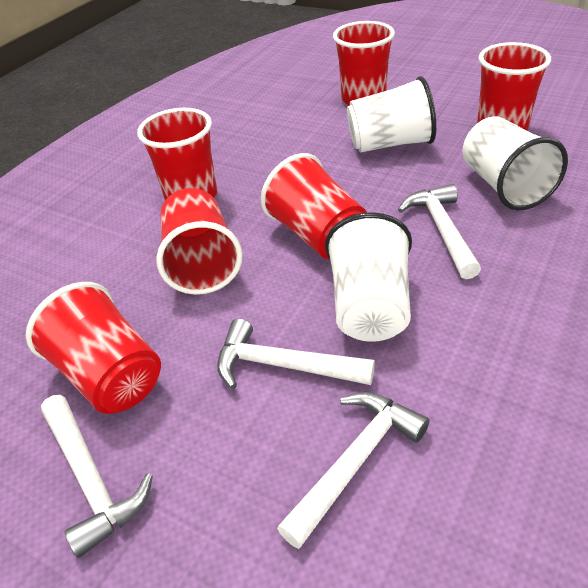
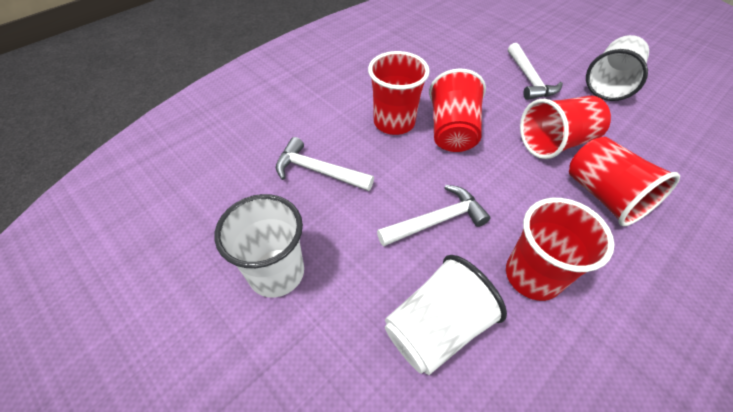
red cup: [26,282,161,414] [137,108,217,200] [156,188,243,295] [260,153,367,259] [333,21,395,106] [477,42,551,130] = 6 -> [368,51,430,135] [429,68,486,152] [506,198,615,301] [520,96,611,159] [569,137,680,226] = 5
white hammer: [41,395,153,558] [217,318,375,389] [277,392,429,549] [398,184,481,279] = 4 -> [276,137,374,191] [377,185,490,247] [508,43,563,100] = 3

